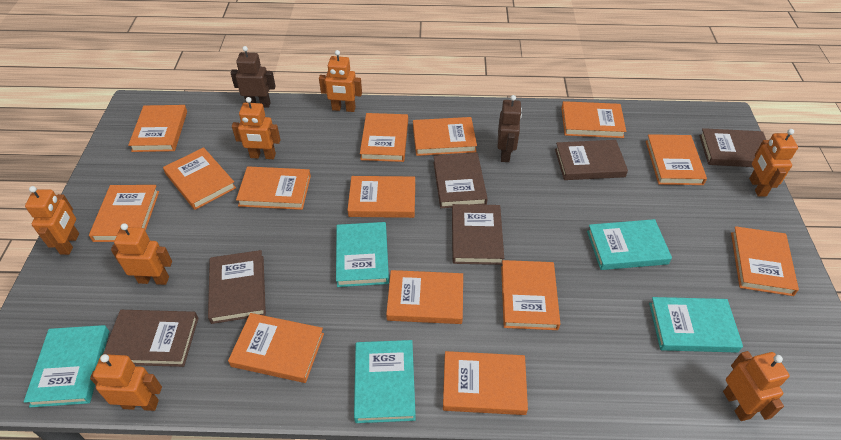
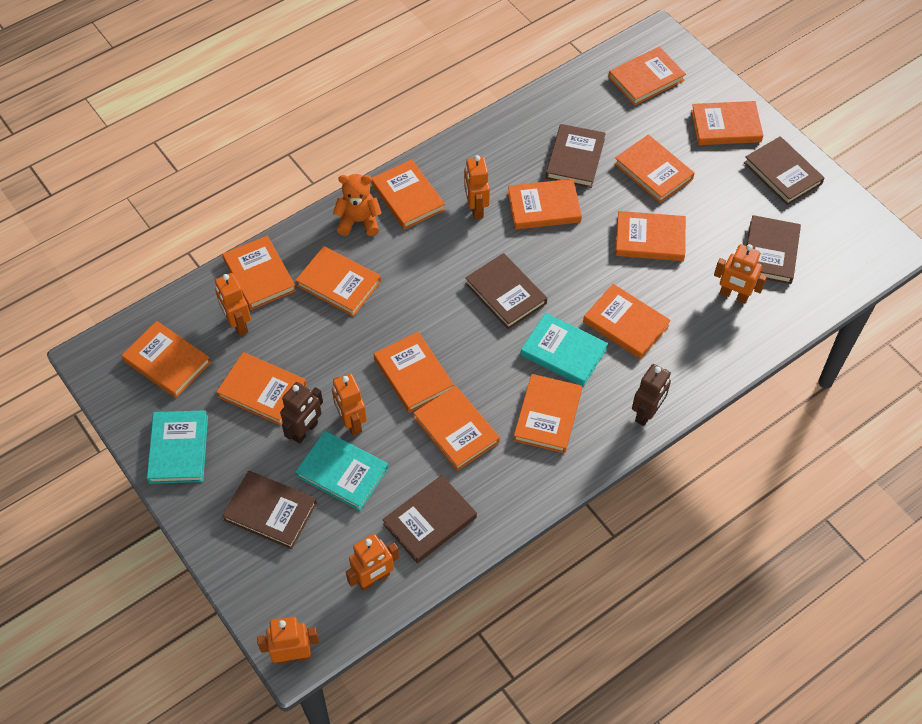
orange robot: [25,186,79,255] [90,354,162,411] [111,223,172,285] [232,97,281,159] [319,50,362,112] [723,351,790,421] [749,129,798,197] = 7 -> [215,273,251,336] [257,617,319,664] [332,373,367,436] [346,534,399,591] [464,155,490,219] [714,244,767,303] = 6
orange teddy bear: none = 0 -> [333,174,382,236] = 1
turquoise book: [24,325,109,407] [336,222,389,287] [354,340,416,423] [587,219,672,270] [649,297,743,353] = 5 -> [147,410,208,484] [295,431,388,511] [521,313,608,386] = 3

